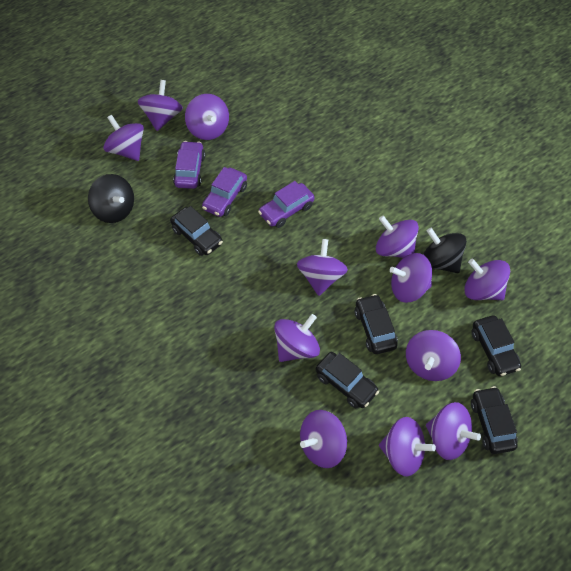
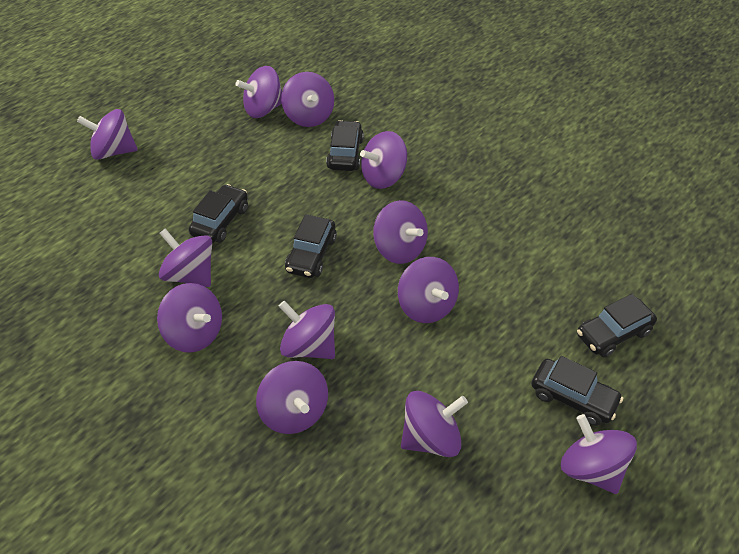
black spinning top: [88,174,134,223] [423,228,467,273] = 2 -> none = 0
purple car: [173,141,205,189] [202,167,247,217] [258,181,314,228] = 3 -> none = 0

